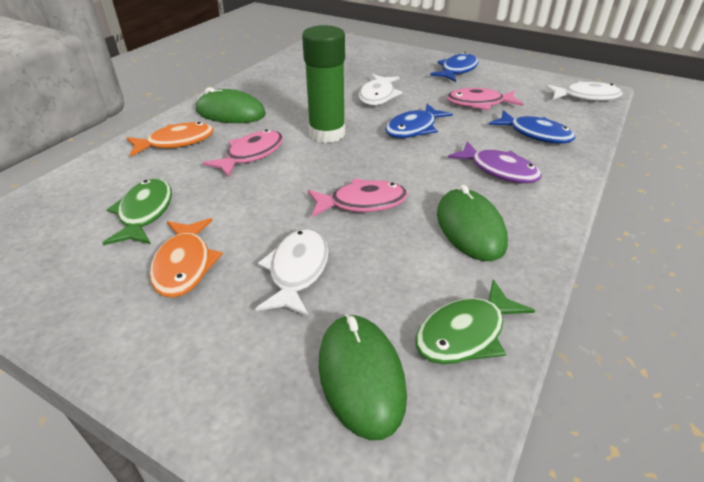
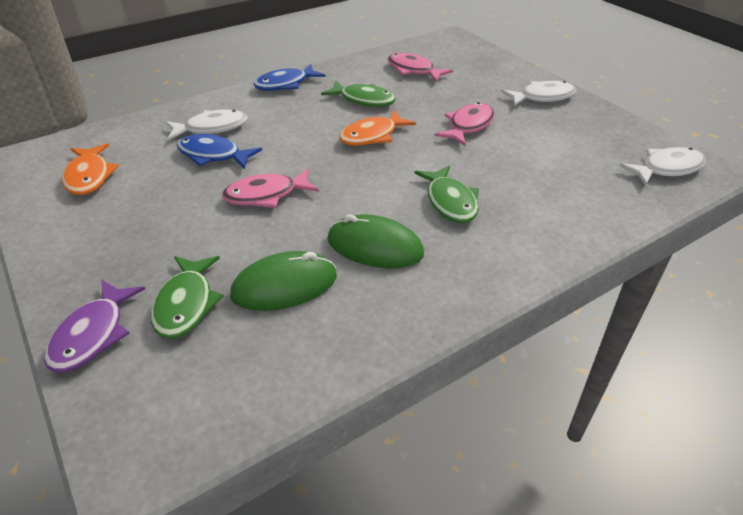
blue fish: [385,104,453,138] [430,52,478,82] [489,110,575,144] = 3 -> [177,134,262,169] [254,64,325,91] = 2
green fish: [103,178,172,245] [415,279,535,364] = 2 -> [150,256,224,339] [321,81,396,107] [414,165,479,223] = 3
green glue stick: [302,25,345,143] = 1 -> none = 0
green mouse: [196,87,266,123] [319,314,407,440] [437,185,508,261] = 3 -> [230,251,337,311] [327,214,424,268] = 2

